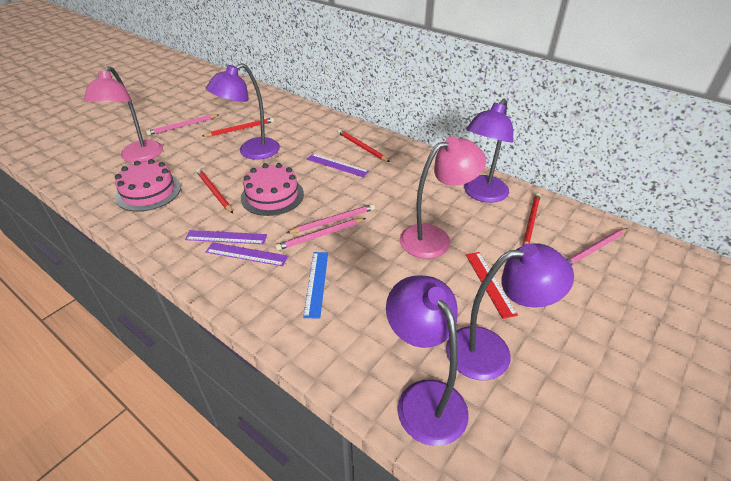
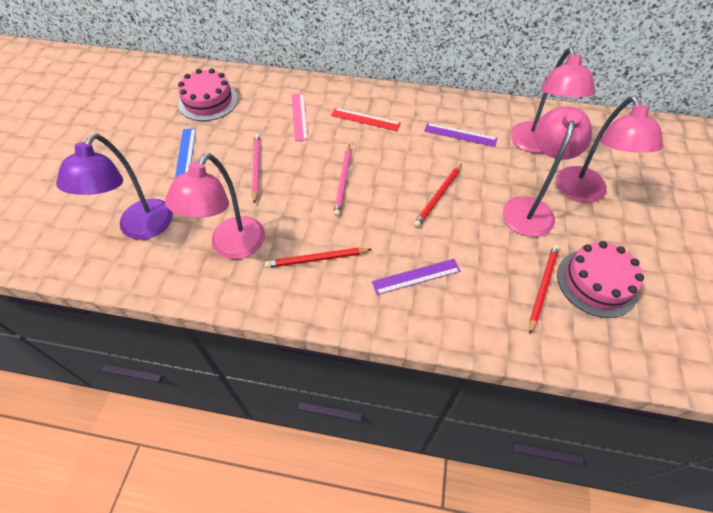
pink lamp: [84,66,163,163] [400,136,486,259] = 2 -> [165,154,265,259] [503,106,592,237] [510,47,595,153] [556,96,663,203] = 4
pink pencil: [146,114,219,135] [275,218,366,251] [287,204,375,233] [567,228,628,265] = 4 -> [252,134,260,204] [333,145,351,216] = 2
pink ruler: none = 0 -> [292,94,308,141] = 1
purple lamp: [206,63,280,160] [386,276,469,446] [446,243,574,380] [464,99,513,203] = 4 -> [56,133,173,240] = 1
purple ruler: [185,230,267,244] [206,242,288,266] [307,154,369,177] = 3 -> [372,259,460,295] [424,123,497,147] = 2
red pencil: [196,169,233,213] [202,117,274,136] [338,129,390,162] [523,193,541,245] = 4 -> [265,248,372,268] [414,164,462,227] [529,244,560,334] = 3

